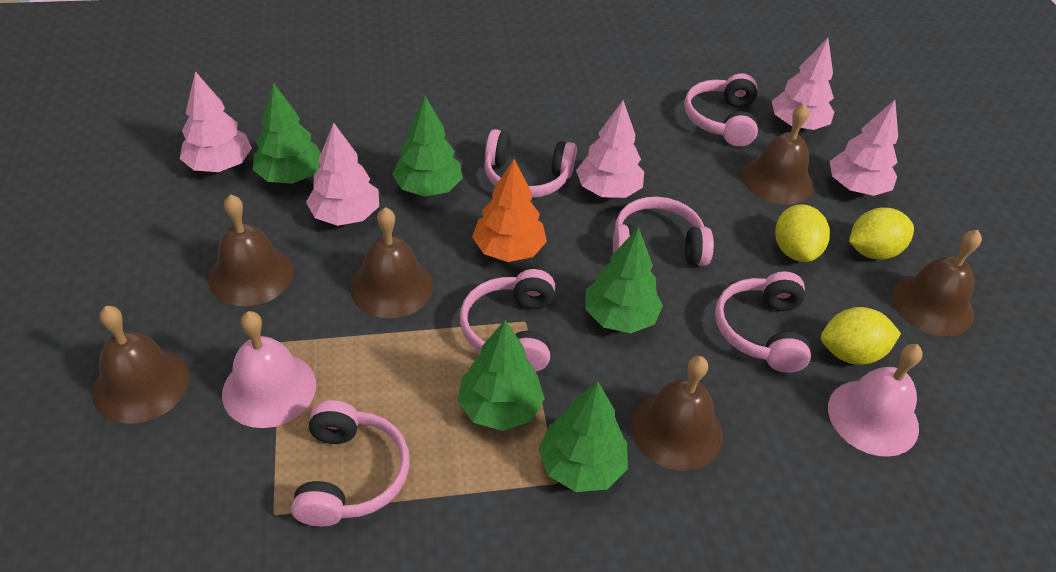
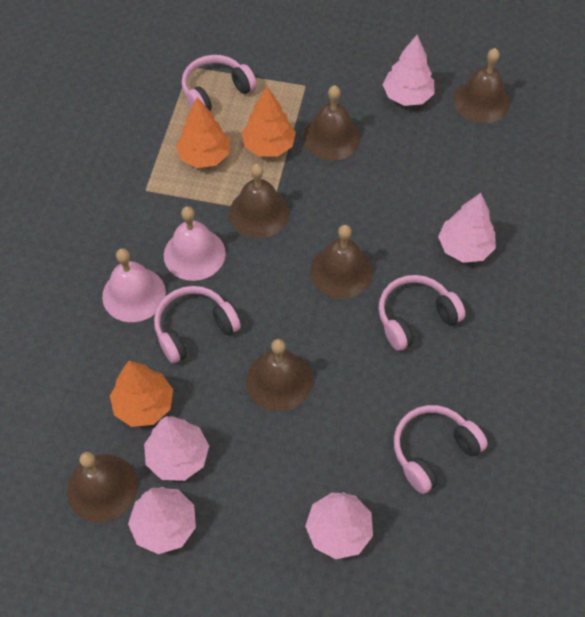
green tree: [253,83,321,184] [392,96,463,197] [457,320,545,431] [538,382,628,492] [585,227,663,333] = 5 -> none = 0
orange tree: [472,159,547,262] = 1 -> [110,360,173,427] [176,97,230,168] [242,87,296,157] = 3
pink headphones: [291,400,410,527] [460,269,555,372] [484,129,577,198] [613,197,714,266] [684,73,758,147] [715,272,811,373] = 6 -> [154,286,241,364] [182,55,257,111] [378,275,465,351] [394,405,488,494] = 4
yellow lemon: [775,204,830,262] [821,307,901,365] [849,208,914,260] = 3 -> none = 0

